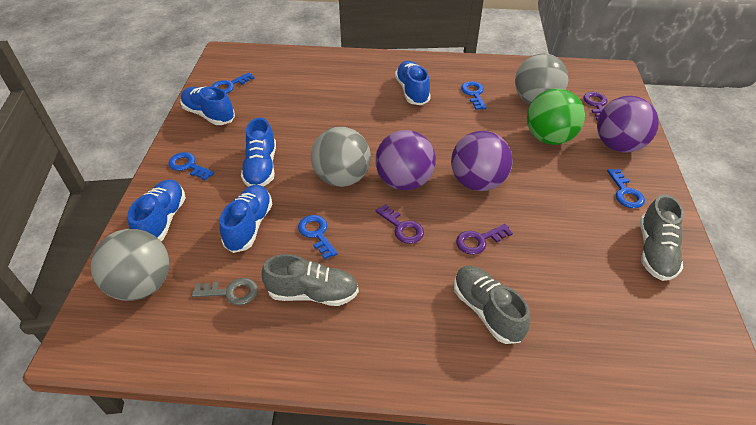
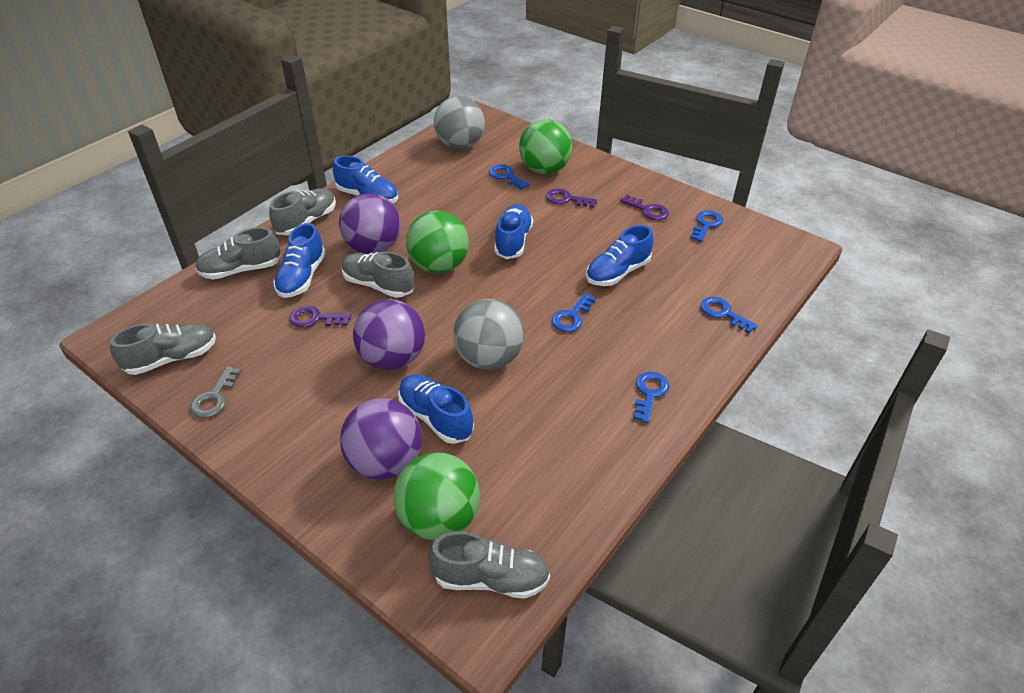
green ball: [527,88,585,145] = 1 -> [393,453,480,540] [406,211,469,273] [519,119,572,174] = 3
grey ball: [91,229,169,301] [311,127,371,187] [515,54,568,104] = 3 -> [434,96,485,149] [453,299,524,370] = 2
grey shoe: [262,254,359,306] [454,266,531,344] [640,195,684,281] = 3 -> [110,323,216,375] [195,227,281,279] [269,188,336,235] [342,252,414,298] [428,531,550,599] = 5

